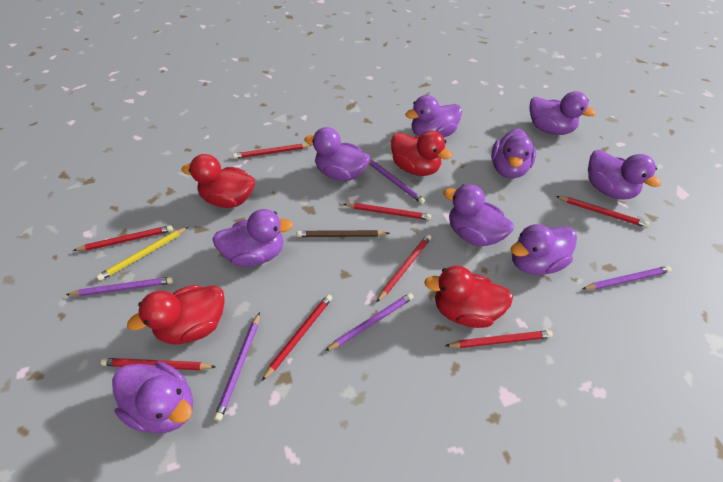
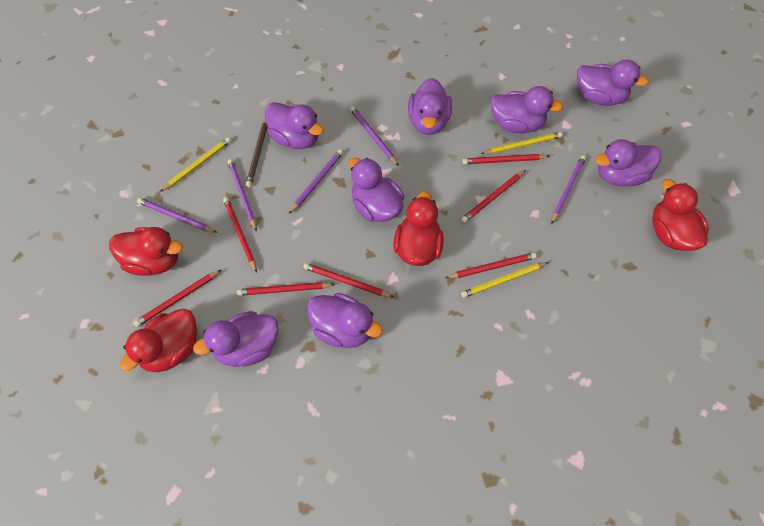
purple duck: [112,361,193,434] [213,209,293,267] [304,127,370,181] [405,95,462,138] [443,184,514,246] [491,129,536,179] [511,224,577,275] [529,91,596,135] [588,150,661,199] = 9 -> [193,311,279,367] [265,102,324,149] [307,293,383,348] [348,157,404,222] [408,78,452,135] [491,86,563,133] [577,60,649,106] [595,139,662,186] = 8
red pencil: [73,225,173,251] [101,358,216,370] [233,144,311,159] [262,294,332,381] [344,203,431,220] [377,234,431,302] [445,330,553,348] [556,196,649,228] = 8 -> [134,270,221,327] [223,197,257,273] [237,282,335,296] [303,263,394,297] [445,252,537,278] [461,170,526,223] [462,154,550,164] = 7
yellow pencil: [96,227,188,281] = 1 -> [160,137,231,192] [461,262,549,298] [481,132,563,154] = 3

